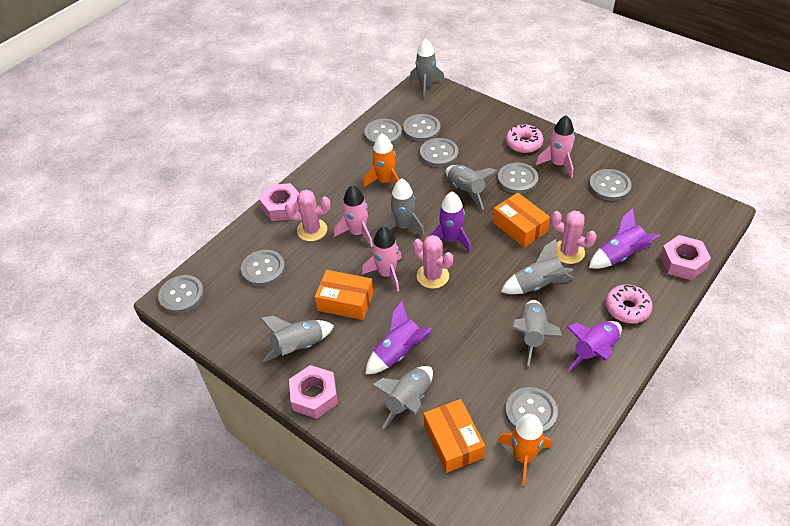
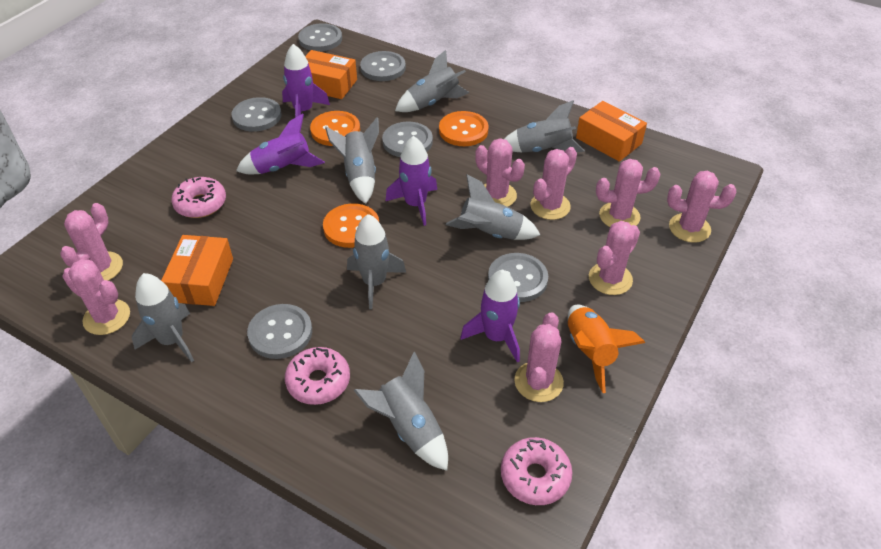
grey button: [158,275,204,314] [241,250,285,287] [364,119,402,145] [403,114,440,142] [420,138,458,167] [498,163,538,194] [505,387,558,434] [589,169,632,201] = 8 -> [232,97,282,132] [247,304,312,359] [298,23,342,51] [360,51,406,81] [382,122,433,157] [488,253,548,302] = 6
orange button: none = 0 -> [310,111,360,146] [323,203,379,248] [439,111,489,146] = 3
orange rocket: [364,133,399,187] [498,414,551,486] = 2 -> [568,305,645,393] = 1
pink cactus: [285,190,330,241] [413,235,453,289] [551,211,597,264] = 3 -> [60,203,123,281] [62,259,130,335] [475,138,525,207] [514,312,564,402] [530,147,577,220] [589,221,640,295] [596,159,661,227] [667,171,736,243] = 8
pink donut: [506,124,543,153] [606,284,653,323] = 2 -> [171,177,226,218] [285,347,350,405] [501,437,573,505] = 3
pink nut: [259,183,299,221] [289,365,338,419] [660,235,711,280] = 3 -> none = 0
pink rocket: [334,185,373,247] [362,227,402,292] [536,115,575,178] = 3 -> none = 0

